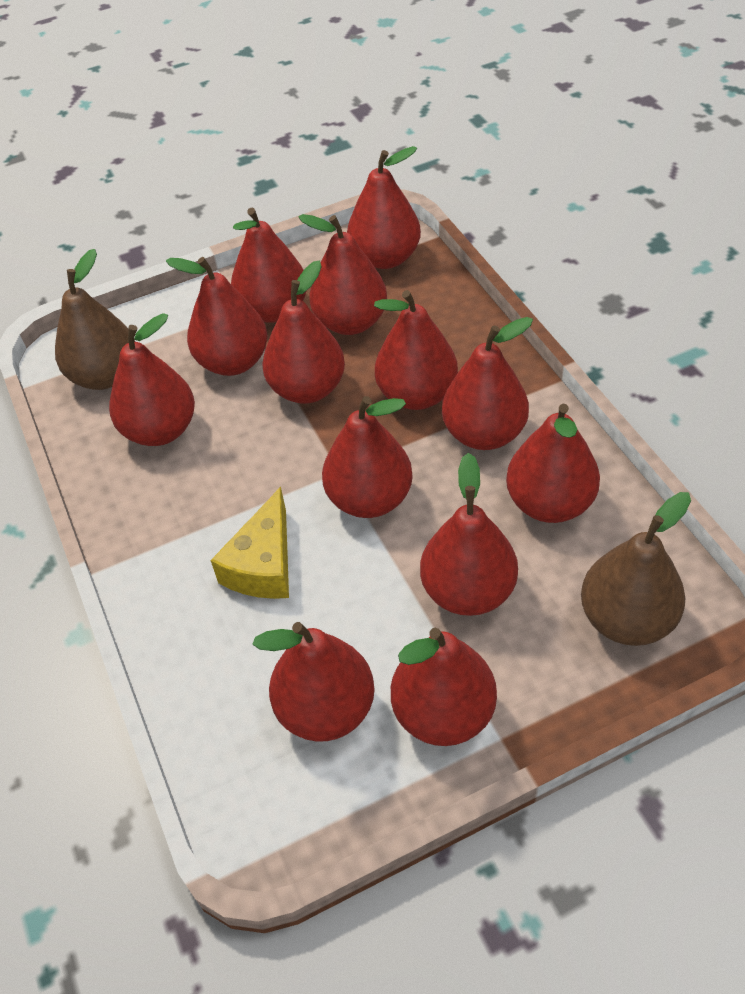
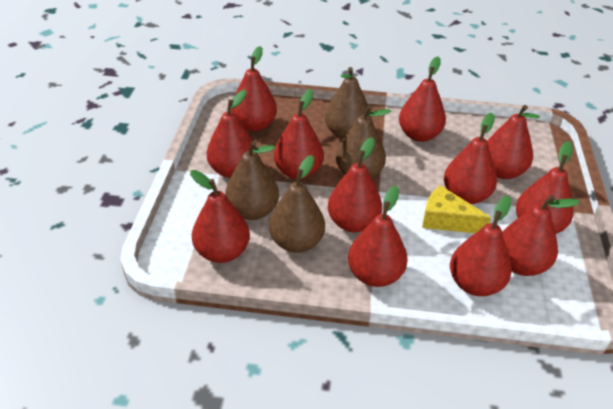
brown pear: [55,249,135,390] [581,492,691,646] = 2 -> [225,141,279,220] [269,155,325,253] [325,67,371,139] [336,105,391,178] = 4
red pear: [109,313,195,446] [166,257,268,376] [231,207,306,323] [252,622,375,742] [262,261,345,404] [299,214,387,335] [322,396,413,518] [347,146,421,269] [374,290,458,410] [391,627,497,746] [420,453,518,616] [442,317,533,450] [506,404,600,523] = 13 -> [190,170,250,263] [207,90,256,178] [231,46,277,131] [274,90,324,179] [328,137,382,233] [348,186,408,287] [399,57,446,142] [444,113,497,204] [450,196,512,296] [487,105,540,179] [502,195,580,276] [516,141,573,234] = 12

